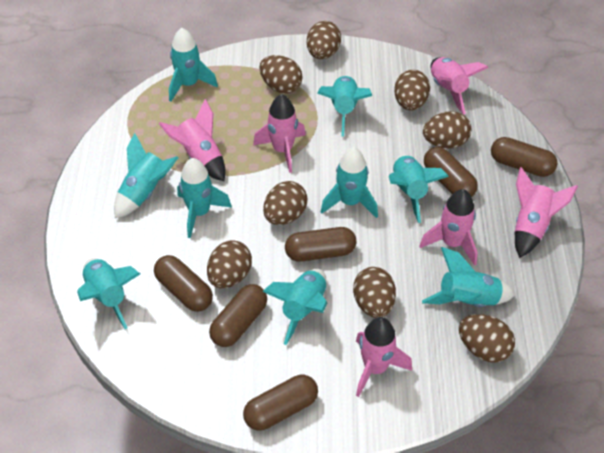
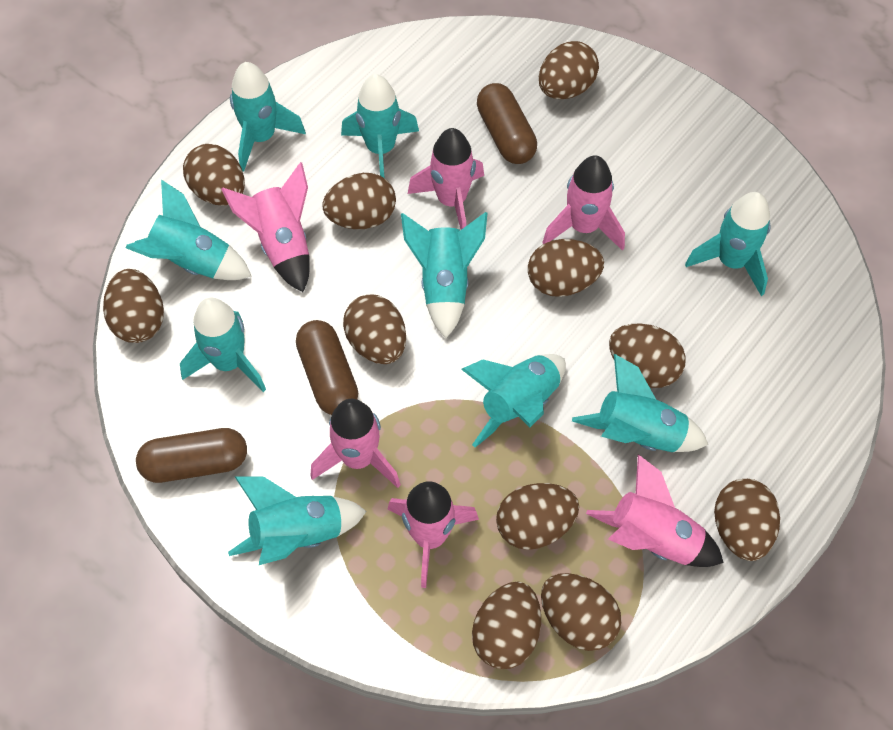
brown capsule: [154,255,213,312] [209,284,267,347] [243,375,318,431] [285,227,356,262] [424,147,478,197] [491,137,558,177] = 6 -> [136,428,247,483] [296,320,358,415] [477,83,537,164] = 3
brown egg: [207,240,252,288] [259,55,303,93] [263,181,308,225] [307,21,341,59] [353,267,396,318] [394,70,430,110] [423,111,471,149] [459,314,515,362] = 8 -> [103,269,164,343] [183,144,245,206] [322,173,396,229] [343,295,406,364] [472,582,541,669] [496,483,579,550] [528,239,604,297] [539,41,599,99] [541,573,622,651] [609,323,686,388] [714,479,780,561] = 11

